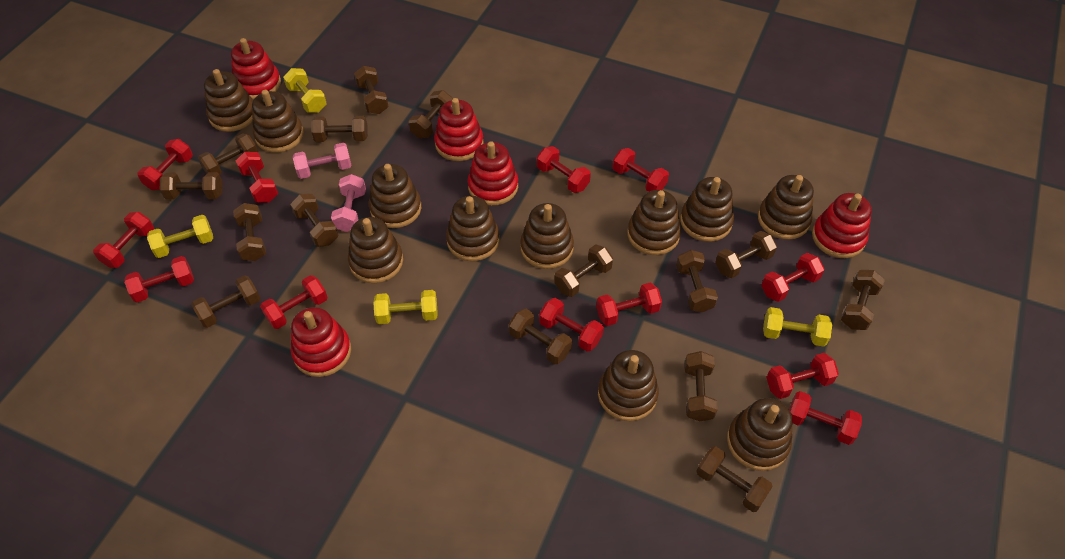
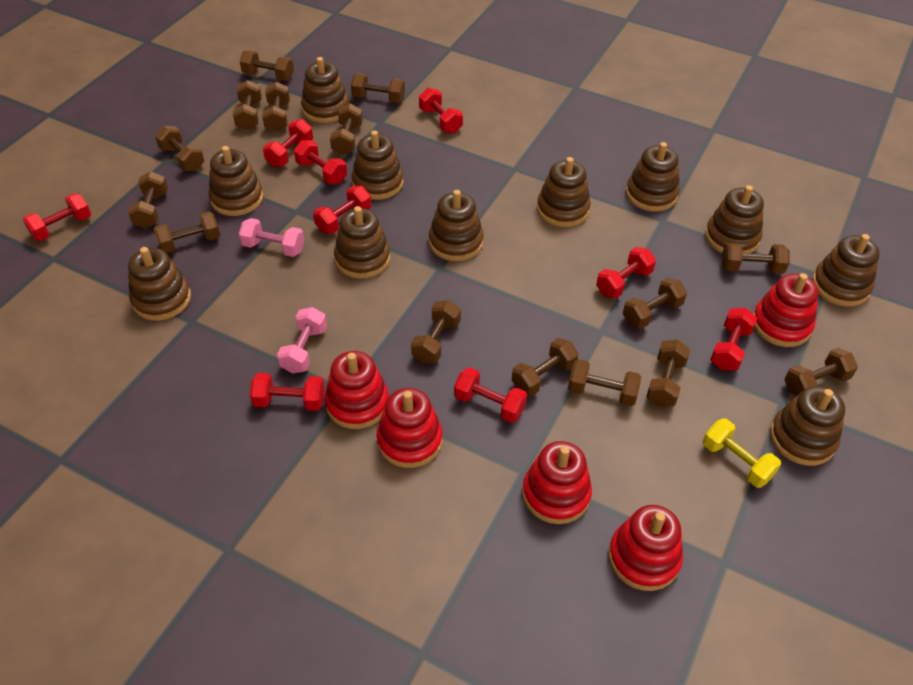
red dumbbell: [93,212,154,268] [124,256,194,303] [137,139,193,190] [236,152,278,203] [260,275,328,329] [537,146,591,193] [539,298,604,352] [596,283,662,326] [613,148,669,192] [761,253,825,302] [766,353,839,399] [789,391,862,445] = 12 -> [23,193,91,241] [250,373,325,411] [263,119,313,167] [294,140,347,184] [313,186,372,234] [419,88,463,134] [454,367,527,423] [596,247,656,299] [710,308,757,370] = 9
yellow dumbbell: [147,215,213,258] [283,68,327,113] [373,290,438,324] [763,307,832,347] = 4 -> [703,419,781,488] = 1

